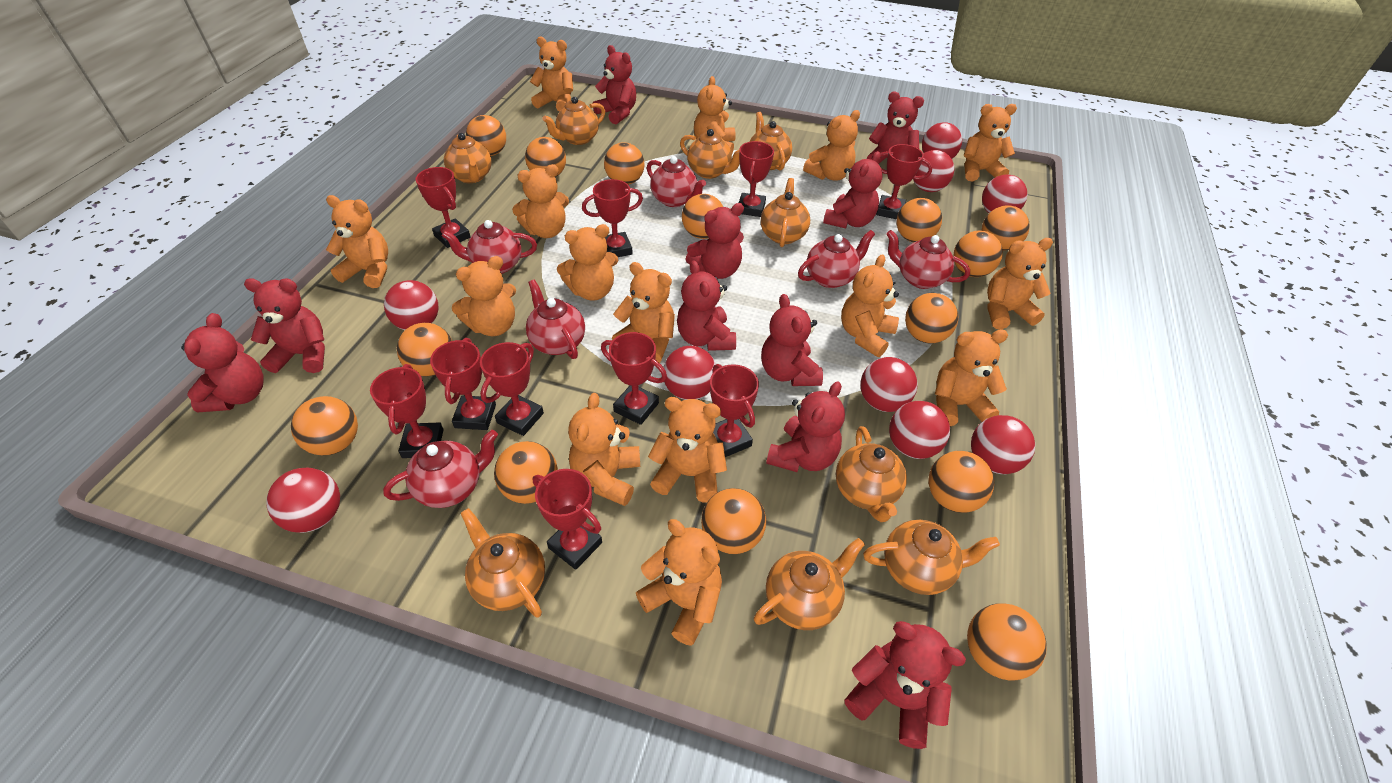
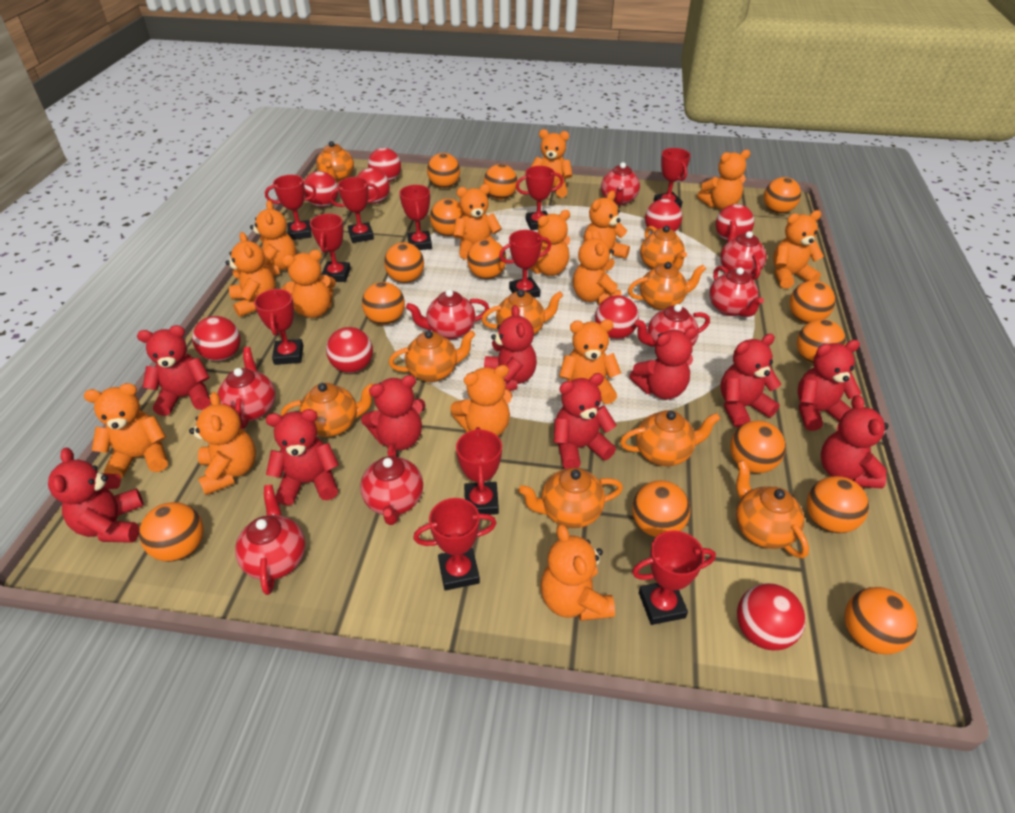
red teapot: [383,430,498,508] [442,220,537,274] [526,279,585,359] [647,156,706,207] [798,230,875,288] [886,230,970,289] = 6 -> [217,347,276,429] [235,485,306,595] [360,443,423,525] [406,289,490,339] [601,162,640,205] [634,304,710,347] [709,266,764,317] [720,220,767,280] = 8
red trophy: [370,364,444,458] [416,167,471,248] [430,338,496,430] [480,342,544,436] [533,469,602,570] [582,179,643,257] [601,332,667,425] [710,364,759,457] [739,141,774,217] [876,144,932,219] = 10 -> [254,289,303,365] [265,175,316,240] [310,213,351,282] [329,177,380,243] [399,185,432,250] [413,498,497,591] [456,427,502,515] [499,230,551,298] [516,166,564,230] [632,531,716,625] [654,148,690,208] = 11

